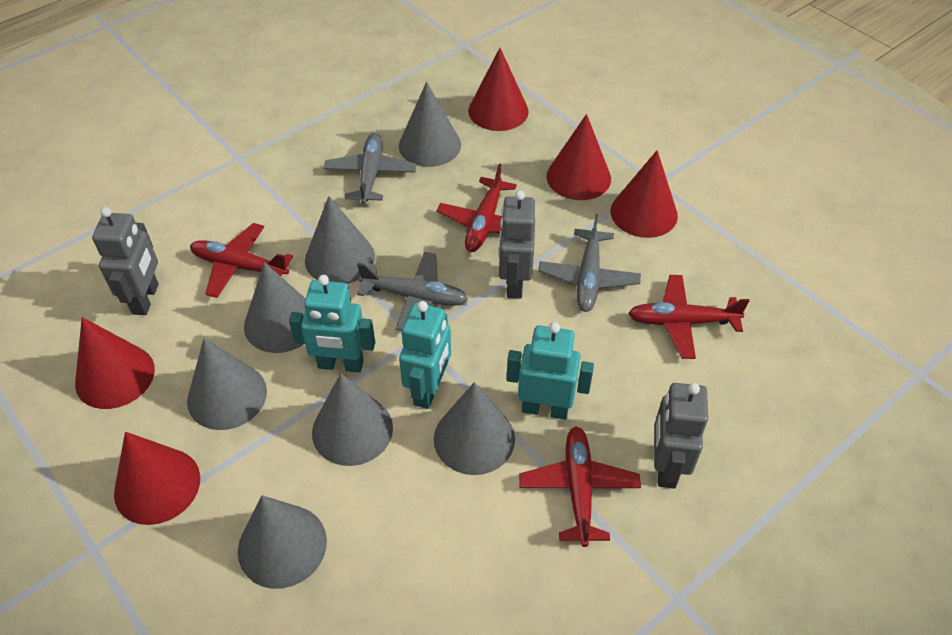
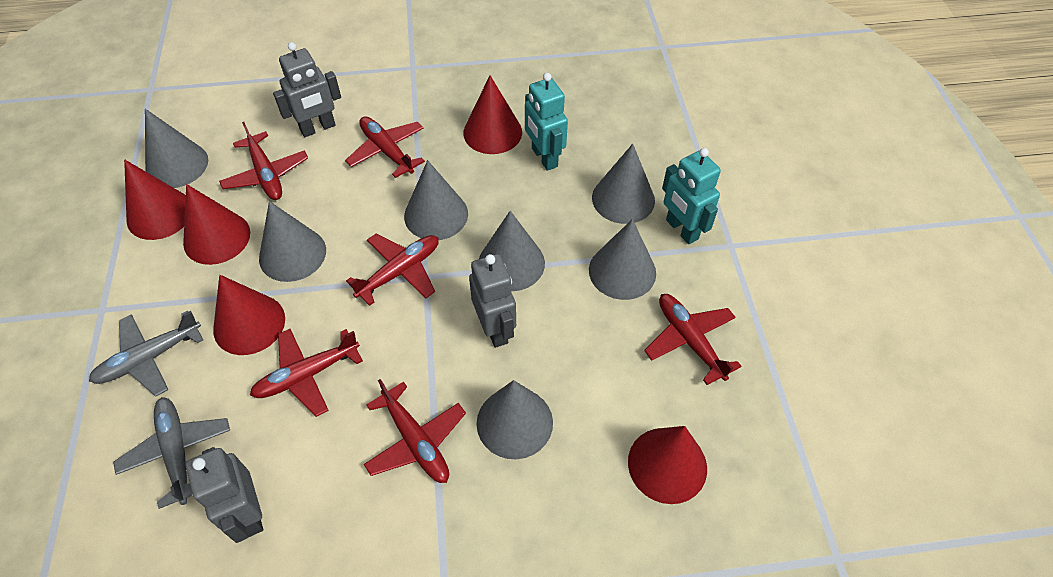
grey plane: [324,133,417,204] [357,252,468,331] [538,214,641,312] = 3 -> [89,311,203,397] [113,397,230,509] = 2
red plane: [190,223,293,298] [437,163,517,252] [519,427,641,547] [628,275,749,359] = 4 -> [219,122,308,200] [250,329,363,417] [345,116,425,178] [346,234,439,306] [364,379,466,483] [644,294,742,385] = 6
turquoise robot: [289,275,375,373] [399,301,451,409] [507,322,594,420] = 3 -> [525,73,568,171] [662,148,721,244] = 2

